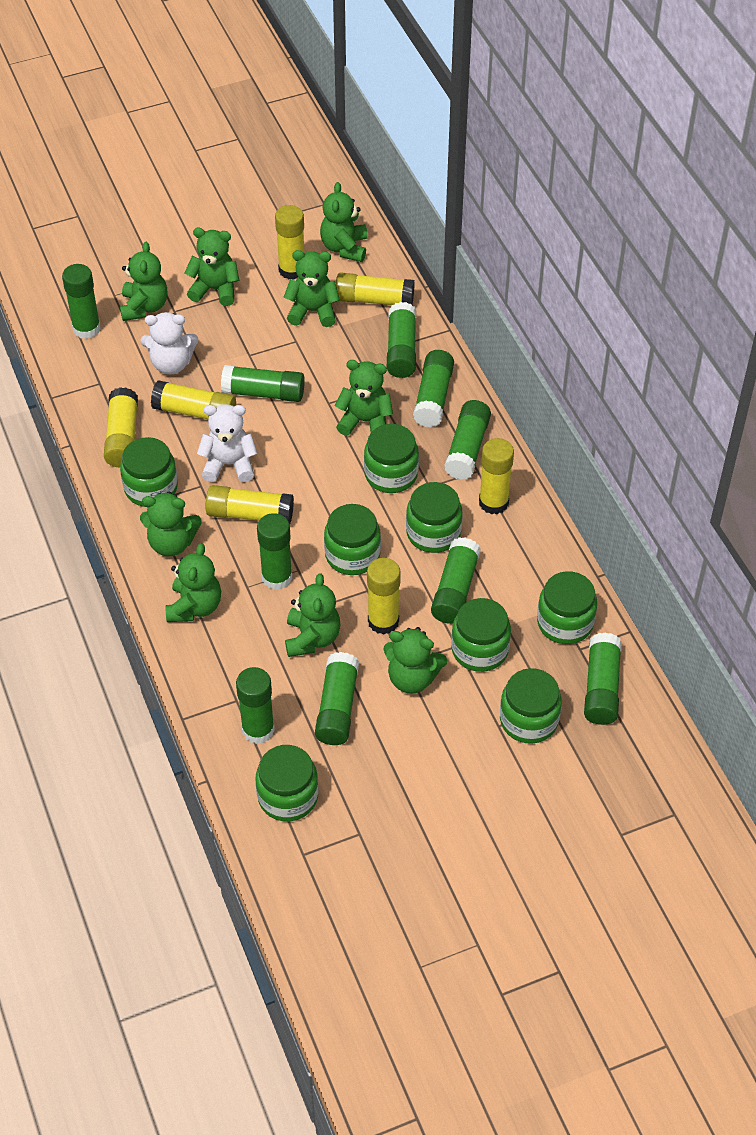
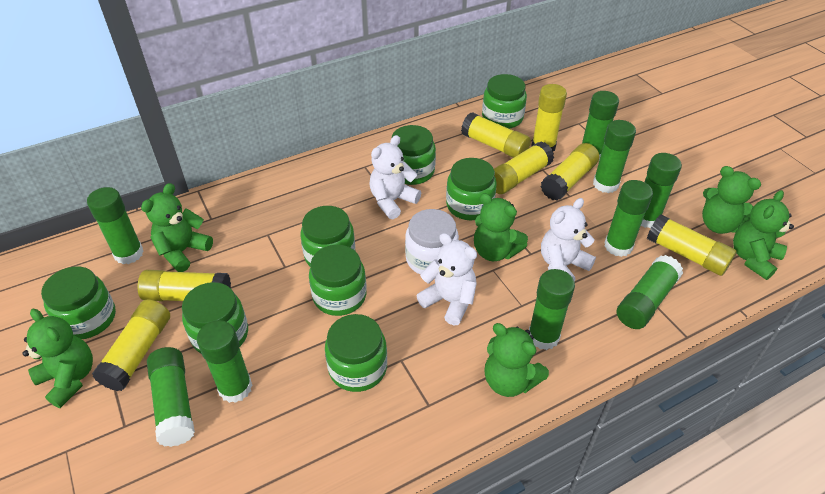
green glue stick: [62,264,101,339] [221,365,305,402] [236,667,275,744] [257,513,292,590] [315,652,359,745] [387,302,416,378] [413,350,454,428] [431,537,481,624] [444,400,491,480] [584,632,622,725] = 10 -> [87,187,144,264] [147,347,195,447] [197,320,252,403] [529,269,575,350] [582,91,619,160] [593,120,636,193] [604,180,653,257] [617,255,683,329] [641,153,682,228] = 9
green teddy bear: [120,242,167,321] [140,492,202,556] [166,543,221,622] [184,228,239,306] [283,250,340,327] [285,573,340,657] [320,182,368,262] [335,360,393,436] [383,627,447,694] = 9 -> [23,309,93,408] [141,183,213,272] [474,193,528,261] [484,323,549,397] [702,166,761,234] [733,190,794,280] = 6
white jar: none = 0 -> [405,209,459,274] = 1
white teddy bear: [141,312,198,374] [197,404,258,482] = 2 -> [369,135,421,219] [417,233,477,326] [541,198,596,281] = 3

